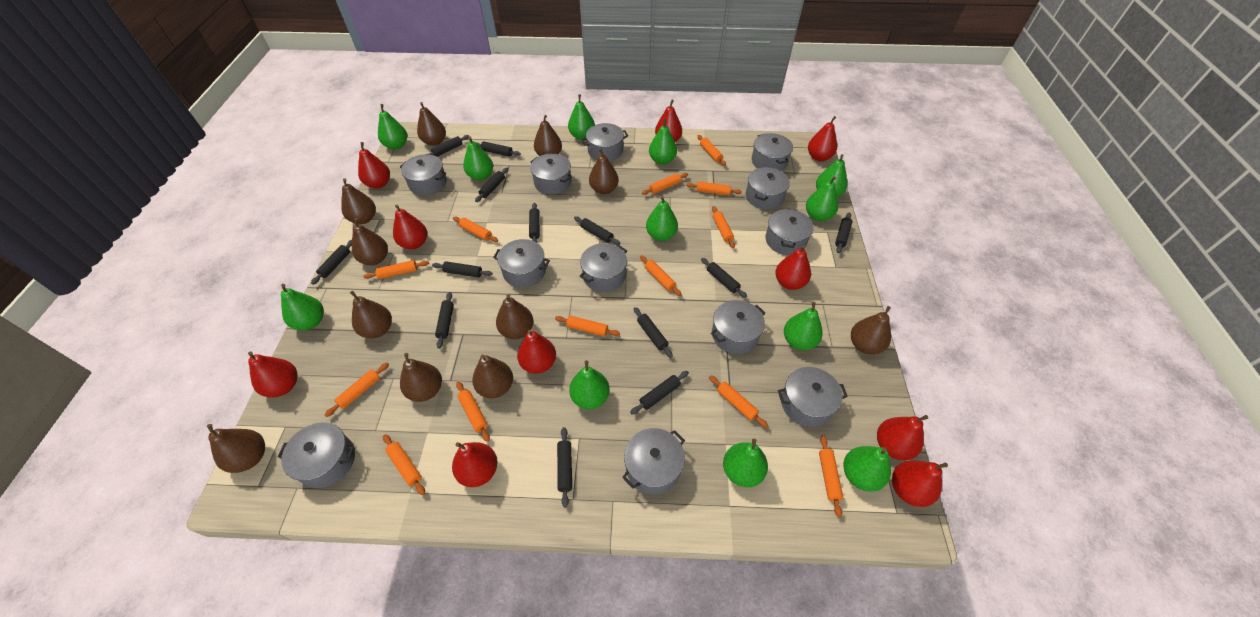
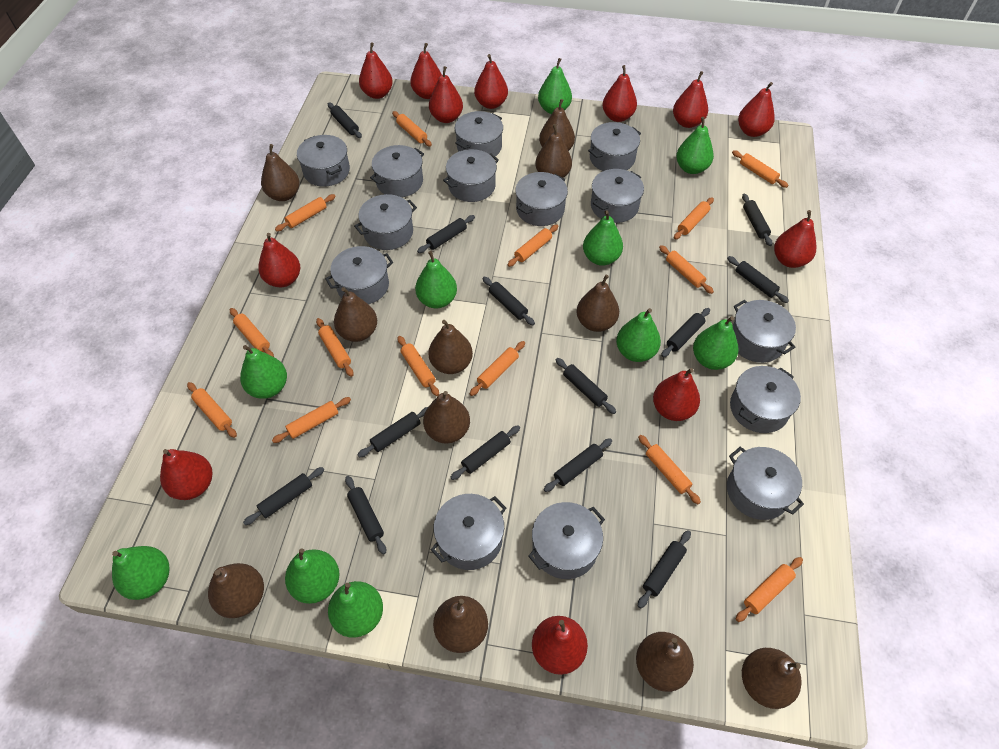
green pear: [281,284,324,330] [378,104,407,150] [463,136,493,180] [568,94,595,140] [569,360,610,409] [646,196,678,241] [649,119,677,165] [723,439,768,487] [784,302,823,350] [806,176,838,221] [816,154,847,197] [844,446,891,491] = 12 -> [112,546,169,600] [240,345,287,399] [285,548,340,604] [328,581,383,638] [415,251,457,308] [538,58,572,114] [583,210,623,266] [616,308,661,362] [676,117,714,174] [693,316,738,370] = 10
grey pot: [278,422,355,488] [400,154,447,195] [493,239,550,288] [530,154,572,194] [580,243,627,292] [582,123,628,161] [622,428,685,495] [711,300,765,354] [746,167,790,209] [752,133,793,171] [766,208,814,255] [778,367,848,427] = 12 -> [297,135,350,187] [325,246,393,304] [354,194,417,250] [370,145,424,197] [431,494,506,570] [443,149,499,202] [455,111,503,157] [515,172,568,226] [528,502,605,579] [588,122,641,171] [591,169,644,223] [727,447,804,520] [730,366,801,433] [733,300,796,363] = 14
orange rolling pin: [324,363,389,417] [363,260,429,279] [383,434,425,495] [453,217,498,242] [456,382,490,442] [555,316,620,336] [640,255,682,296] [642,173,688,195] [686,181,742,196] [697,135,726,166] [709,375,768,428] [712,206,735,248] [819,435,843,517] = 13 -> [187,382,237,438] [230,308,274,357] [272,397,351,443] [275,194,336,231] [316,318,354,377] [392,111,432,147] [398,336,439,396] [470,341,525,396] [507,224,558,267] [638,435,701,504] [659,245,714,294] [674,197,714,240] [732,150,788,188] [736,557,803,622] = 14
red pear: [248,351,298,397] [358,142,390,188] [393,205,427,249] [452,442,498,487] [517,330,556,374] [655,100,682,142] [776,245,811,290] [808,116,837,161] [877,415,928,460] [892,460,948,507] = 10 -> [160,449,212,500] [258,233,300,287] [359,42,393,99] [410,43,442,99] [429,66,463,123] [474,54,508,109] [532,616,588,675] [602,65,637,122] [653,368,700,421] [673,71,708,128] [738,82,775,137] [774,210,816,268] = 12

